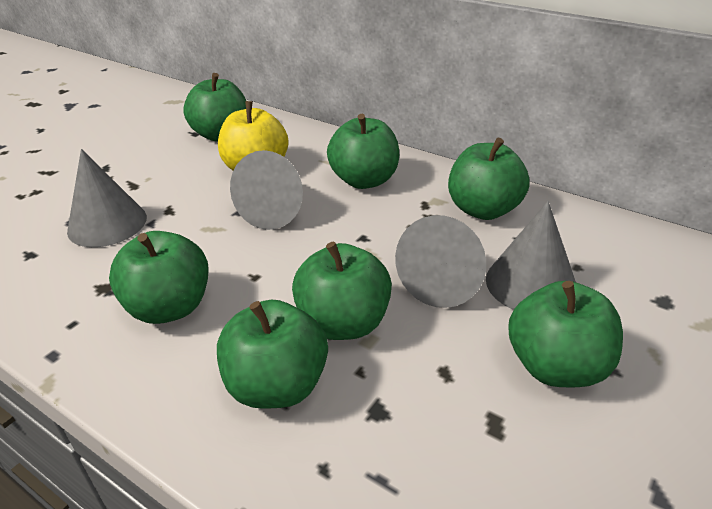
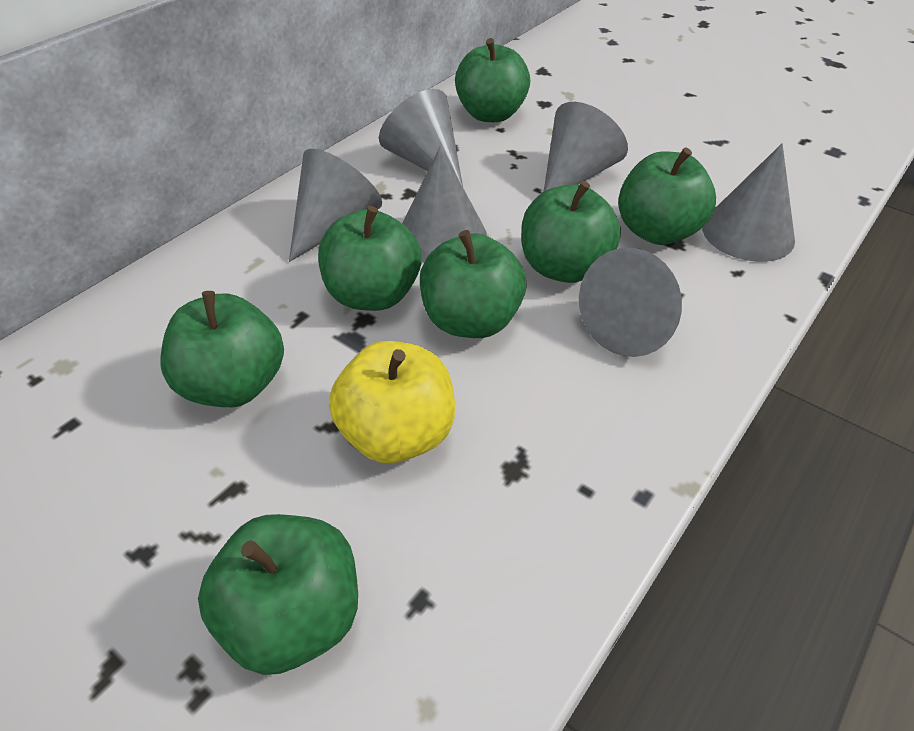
grey cone: [67,149,147,247] [230,150,303,230] [395,215,486,308] [486,201,576,310] = 4 -> [289,149,382,262] [379,89,463,187] [402,146,487,262] [544,102,628,191] [579,248,682,357] [702,144,795,262] = 6

